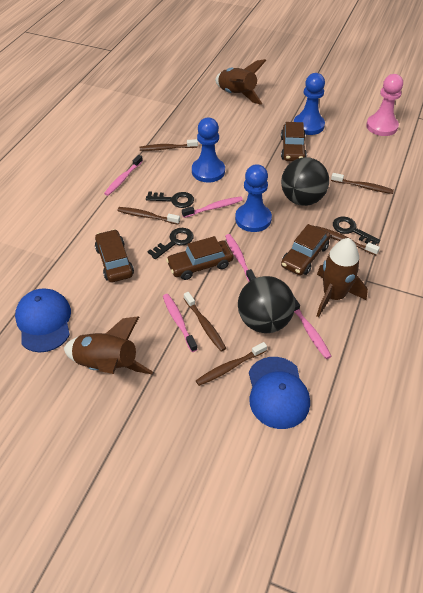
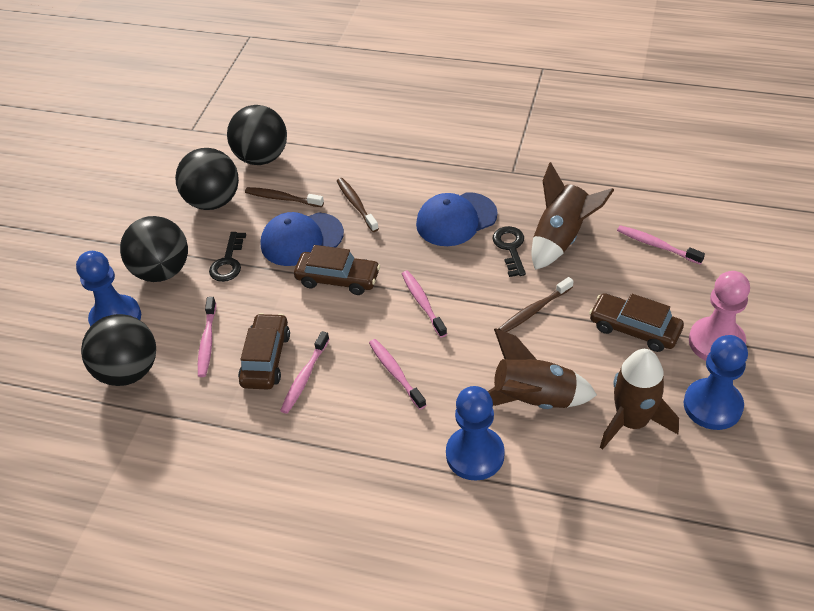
black ball: [238,276,295,333] [281,157,329,206] = 2 -> [81,314,156,386] [120,216,188,282] [175,148,239,210] [227,105,287,165] = 4
black key: [146,191,194,208] [147,228,194,259] [333,217,380,245] = 3 -> [209,232,246,282] [492,226,526,277] = 2
brown car: [95,229,134,282] [166,236,234,280] [281,122,307,161] [281,224,331,275] = 4 -> [238,313,290,390] [294,245,380,295] [589,293,684,352] = 3
brown toothbrush: [118,207,180,225] [140,139,198,151] [184,292,226,352] [196,342,267,386] [316,226,380,255] [331,173,394,194] = 6 -> [245,187,324,207] [337,178,379,232] [498,277,573,332] = 3

